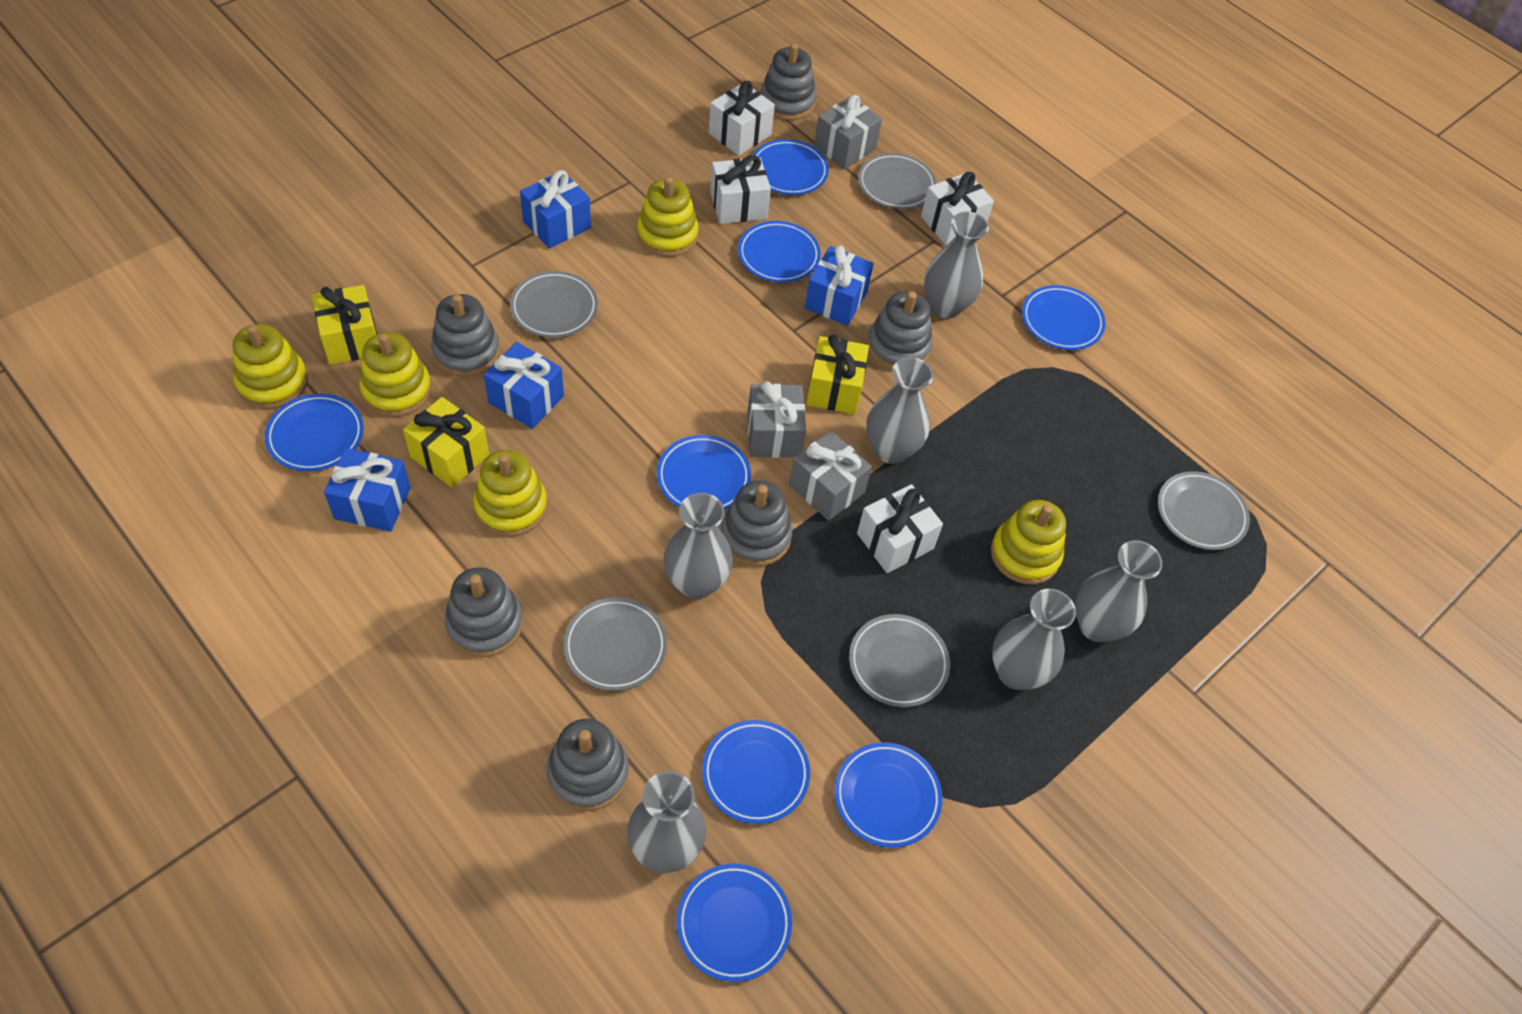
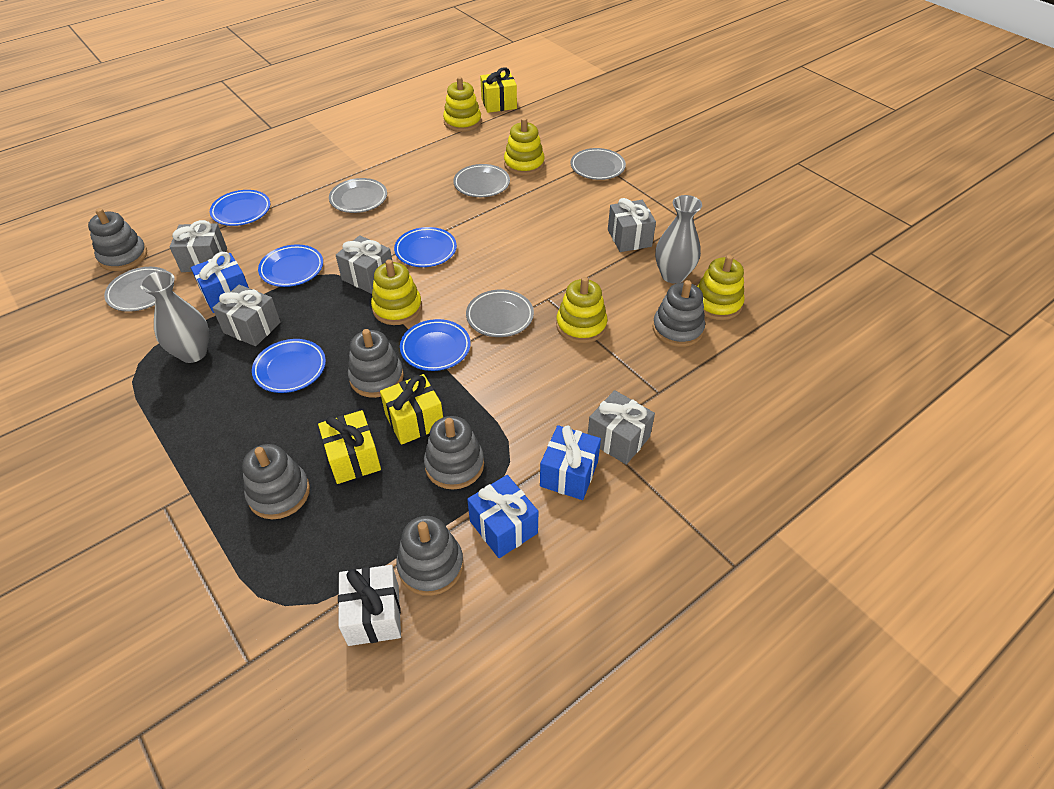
blue gift: [324,448,411,532] [484,342,564,429] [520,170,591,249] [805,246,873,326] = 4 -> [191,252,249,313] [467,475,538,558] [540,425,601,500] = 3
blue plate: [265,394,364,471] [657,435,751,510] [677,864,792,982] [702,720,810,824] [738,221,821,283] [753,139,829,195] [834,742,942,848] [1022,285,1106,350] = 8 -> [210,190,270,226] [252,339,326,393] [258,245,323,287] [394,227,457,267] [400,319,471,371] = 5
grey gift: [748,381,806,458] [789,431,872,521] [814,95,882,169] = 3 -> [170,220,227,272] [212,284,281,346] [336,235,392,294] [588,390,655,465] [608,198,656,252] = 5
grey vase: [627,771,706,873] [664,493,733,599] [866,357,933,464] [924,212,989,318] [992,588,1076,690] [1075,540,1163,642] = 6 -> [140,271,209,363] [655,195,702,284] = 2
white gift: [709,81,775,156] [710,155,771,224] [857,484,943,573] [921,172,994,245] = 4 -> [338,565,401,646] = 1

